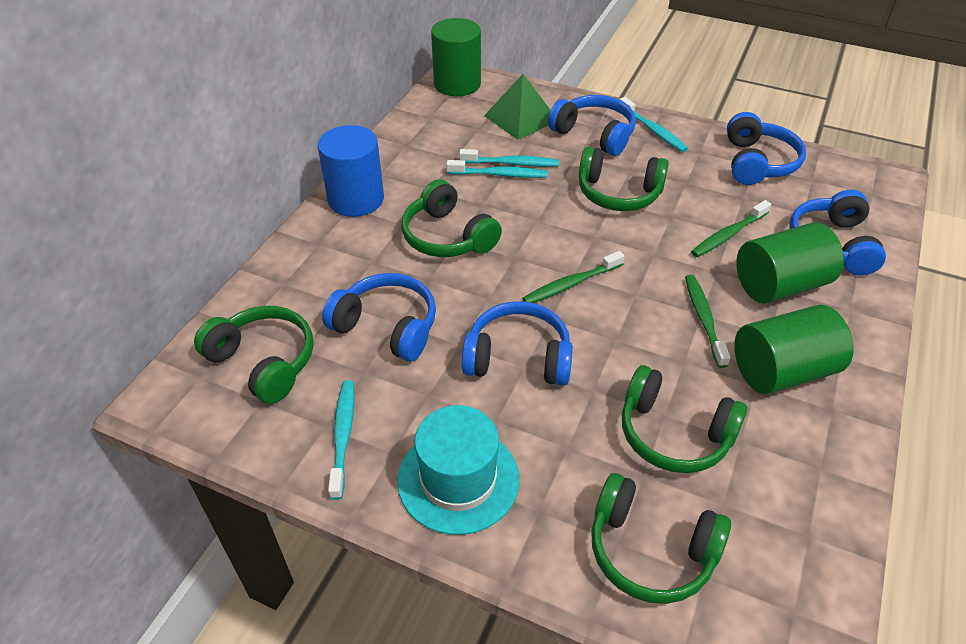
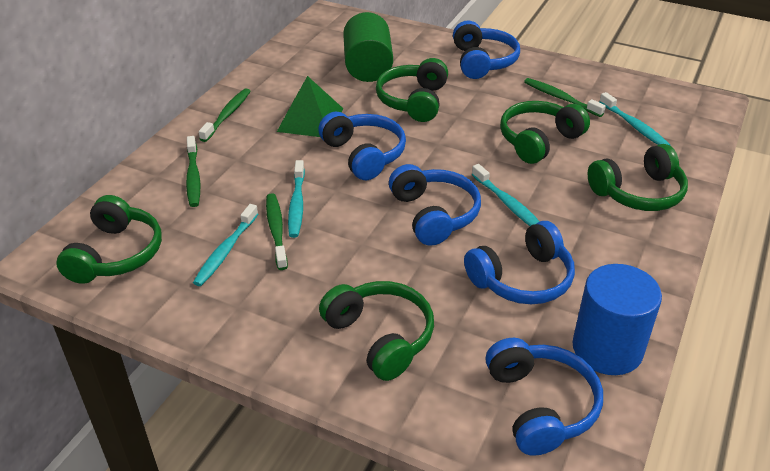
green cylinder: [431,18,481,96] [734,305,854,394] [736,222,844,304] = 3 -> [343,12,393,82] = 1
green toothbrush: [522,251,625,303] [685,275,731,368] [691,200,771,257] = 3 -> [186,136,200,207] [199,89,250,142] [266,193,288,270] [524,78,606,117] = 4
turquoise hat: [397,405,519,535] = 1 -> none = 0

